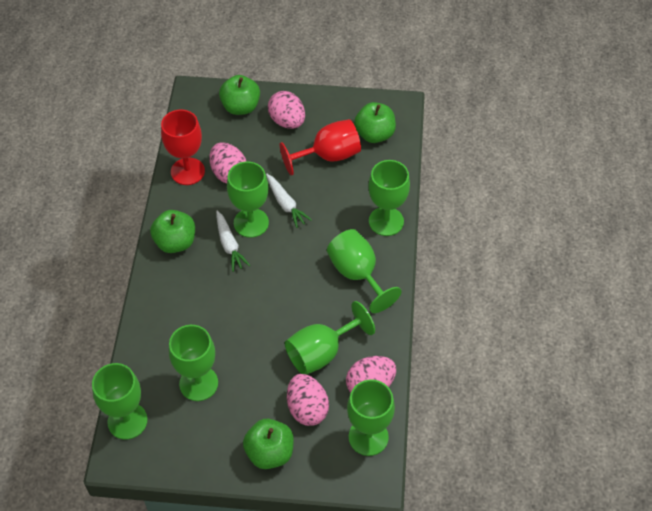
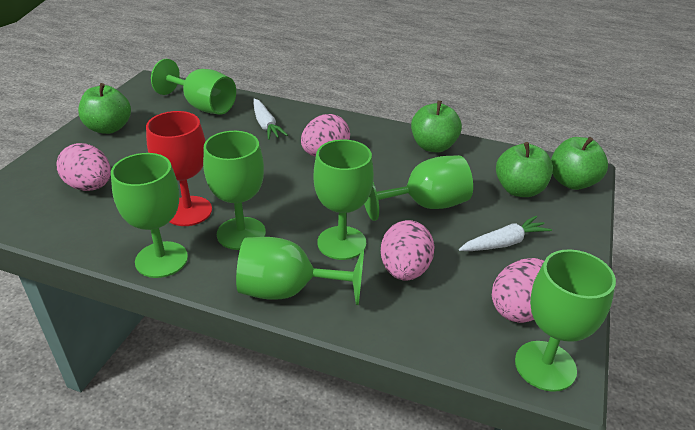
red goblet: [161,110,205,185] [280,119,361,175] = 2 -> [146,111,212,226] = 1

